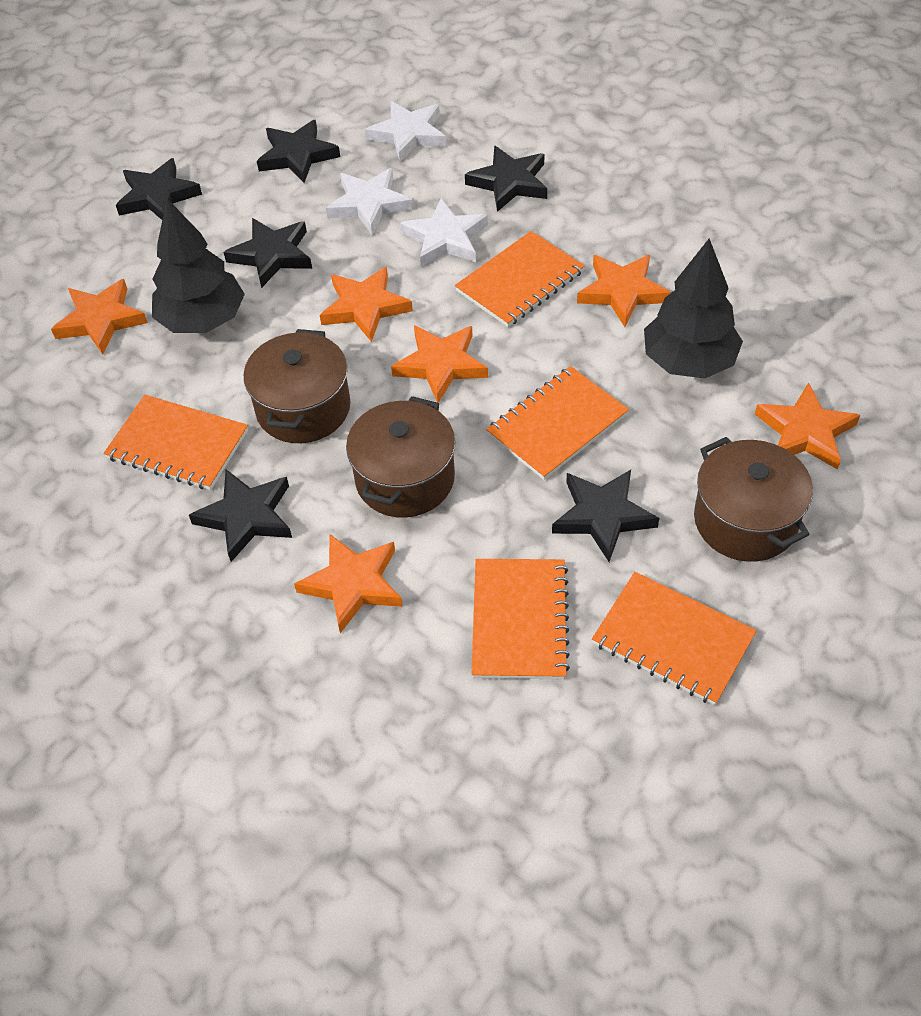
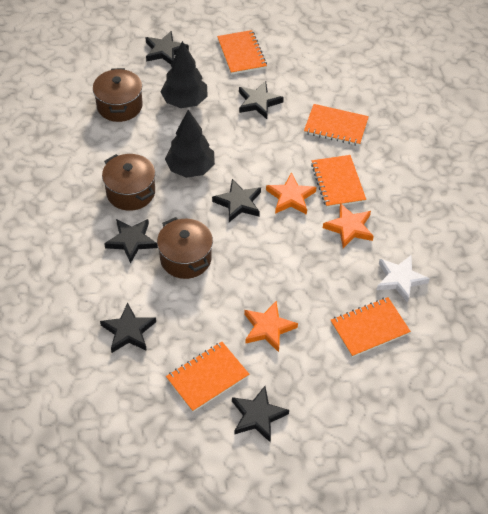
orange star: [51,279,148,355] [294,534,403,633] [320,266,413,342] [391,325,488,403] [577,255,671,327] [755,383,860,470] = 6 -> [244,301,298,352] [266,172,317,215] [323,203,374,248] = 3
white star: [326,168,413,235] [365,101,446,162] [400,198,488,267] = 3 -> [377,255,430,303] = 1

